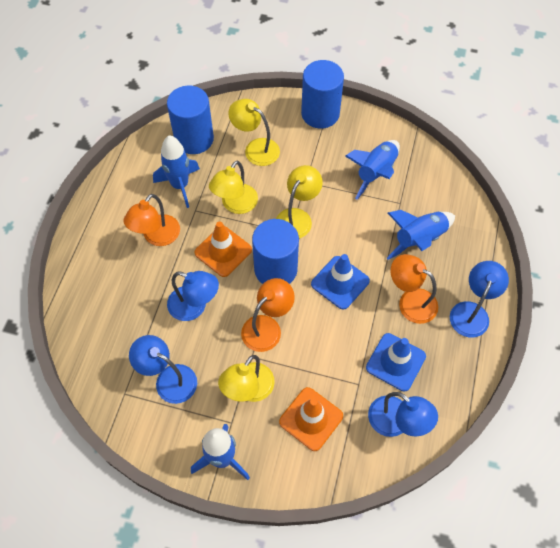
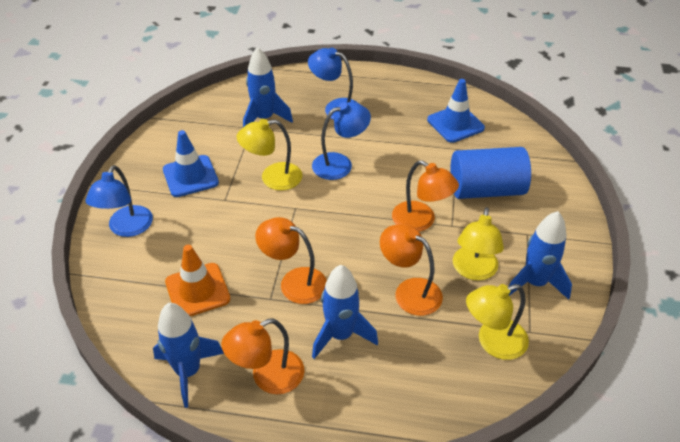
blue cylinder: [167,86,214,154] [252,219,299,284] [301,60,344,129] = 3 -> [450,147,531,199] = 1
blue lamp: [129,335,197,404] [167,271,219,321] [368,392,438,437] [450,261,509,338] = 4 -> [85,165,153,237] [308,48,359,120] [312,102,371,180] = 3
orange lamp: [123,194,180,246] [241,278,295,352] [391,254,438,324] = 3 -> [221,318,305,394] [255,217,327,304] [380,224,443,316] [392,160,459,232] = 4
orange traffic cone: [194,221,252,277] [279,387,343,451] = 2 -> [165,245,231,316] = 1
yellow lamp: [209,161,258,214] [218,355,275,402] [228,99,280,166] [276,165,323,239] = 4 -> [236,119,302,191] [453,207,504,281] [466,284,529,360] = 3

